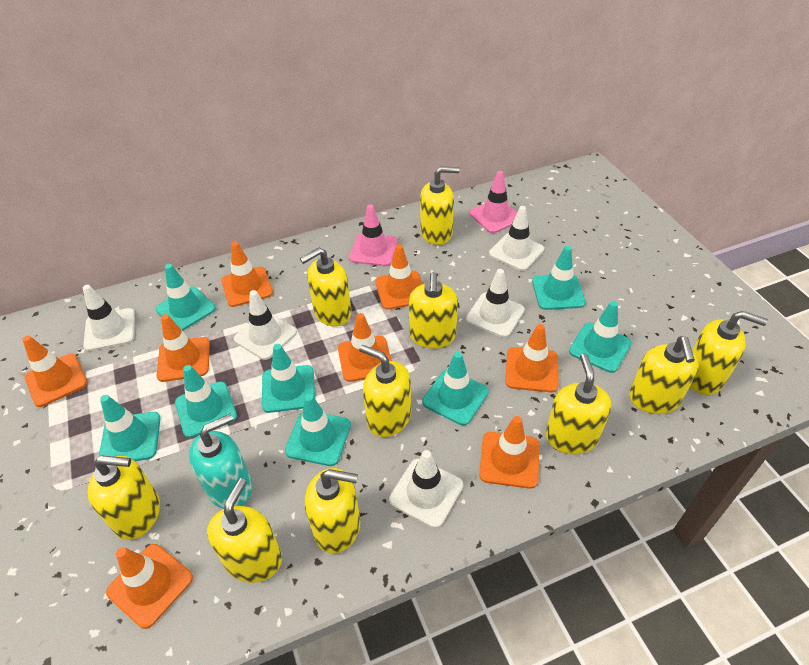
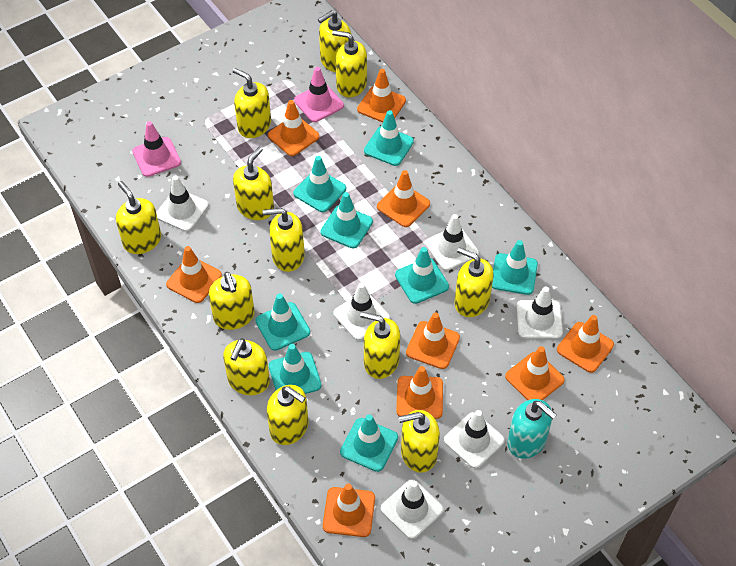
orange traffic cone: [22,336,87,407] [106,544,193,629] [157,314,210,382] [221,241,273,307] [338,313,392,382] [375,244,422,310] [479,416,539,489] [506,324,559,392] = 8 -> [166,246,222,303] [268,100,319,156] [323,484,375,537] [357,69,406,122] [377,170,430,227] [396,366,443,419] [406,313,460,369] [505,346,565,400] [557,315,614,373] = 9
white traffic cone: [83,285,135,351] [234,290,297,360] [389,450,463,528] [466,269,525,338] [489,206,544,271] = 5 -> [156,175,209,232] [333,283,390,340] [381,479,444,539] [425,214,479,271] [444,410,505,469] [516,287,563,339] = 6
yellow soap dispenser: [87,456,160,540] [207,478,282,583] [300,247,352,327] [305,468,360,553] [359,345,411,437] [409,272,458,349] [420,166,459,245] [546,354,611,454] [629,336,699,414] [690,311,768,395] = 10 -> [116,181,161,254] [209,272,255,330] [223,338,270,395] [233,68,271,138] [233,147,274,220] [263,208,305,272] [267,385,309,445] [318,10,351,73] [332,30,367,97] [360,312,400,379] [398,410,440,473] [454,247,494,317] = 12

